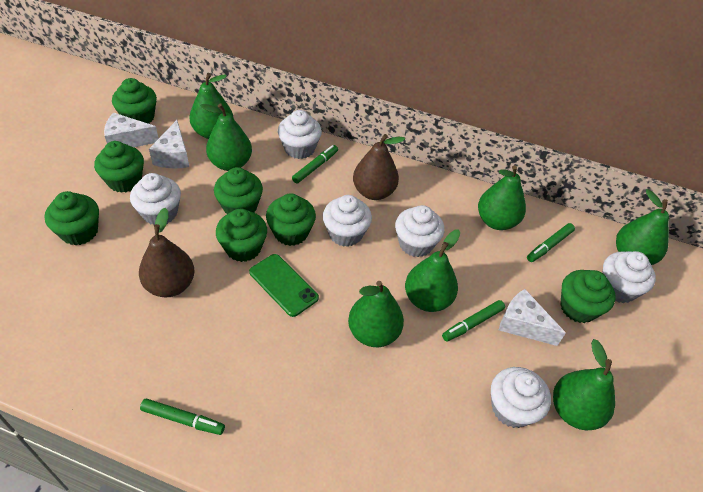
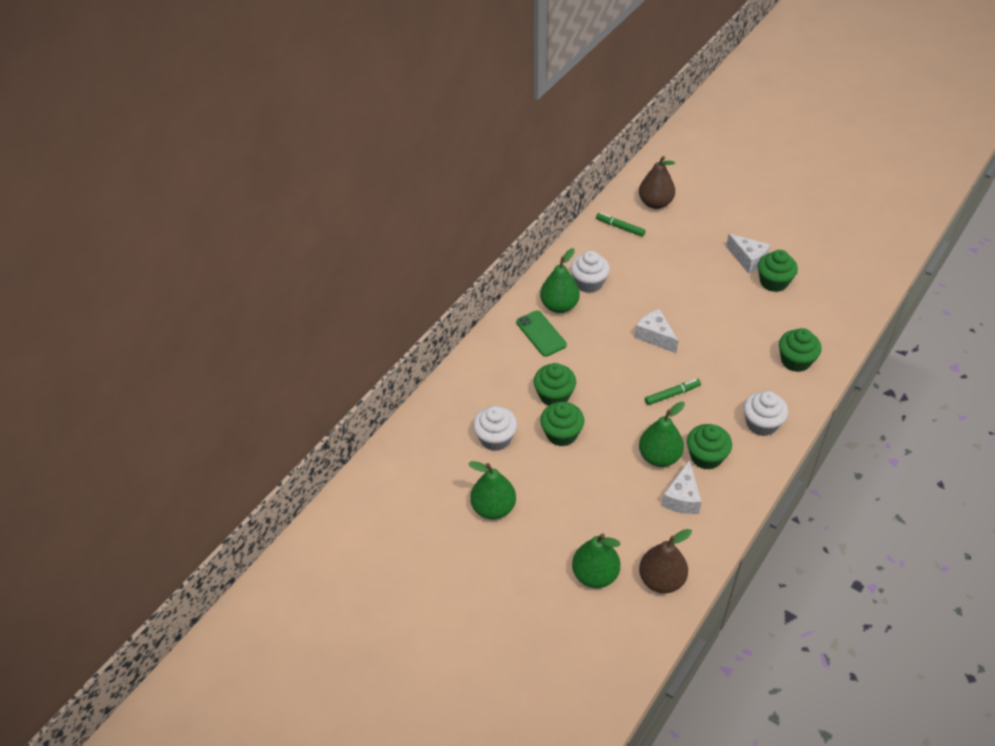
green cupcake: [45,191,99,246] [94,141,144,193] [112,78,157,124] [214,167,263,214] [216,209,267,262] [266,193,316,246] [560,270,616,323] = 7 -> [534,363,576,406] [540,402,584,447] [687,424,732,470] [758,250,798,292] [779,328,822,372] = 5
green marker: [140,398,225,435] [292,145,338,183] [442,300,505,342] [527,223,575,262] = 4 -> [596,213,645,237] [645,379,701,405] = 2
green pear: [190,73,233,139] [200,104,252,171] [348,281,404,347] [405,229,460,312] [478,165,526,230] [553,339,615,431] [616,189,669,265] = 7 -> [468,461,516,519] [540,248,580,313] [572,534,620,588] [639,401,685,467] = 4
white cupcake: [130,173,181,225] [278,110,322,159] [323,195,372,247] [395,205,444,257] [491,367,551,428] [602,251,656,303] = 6 -> [473,406,517,451] [571,251,610,293] [744,391,788,436] = 3

